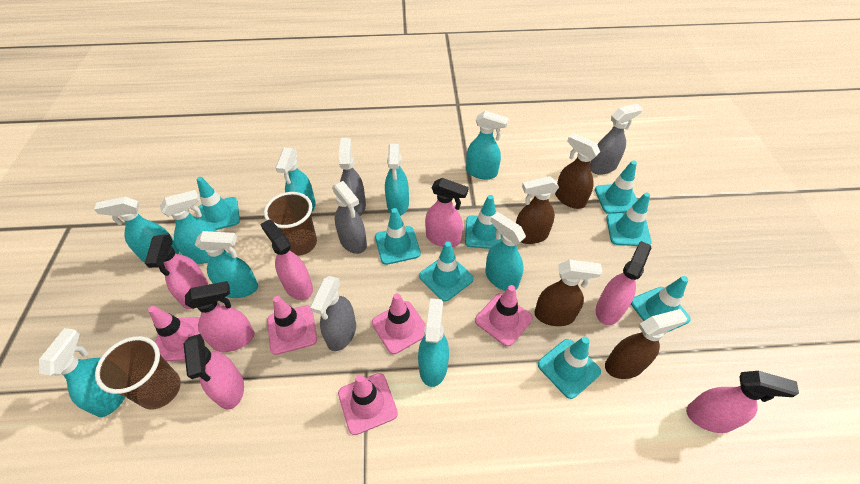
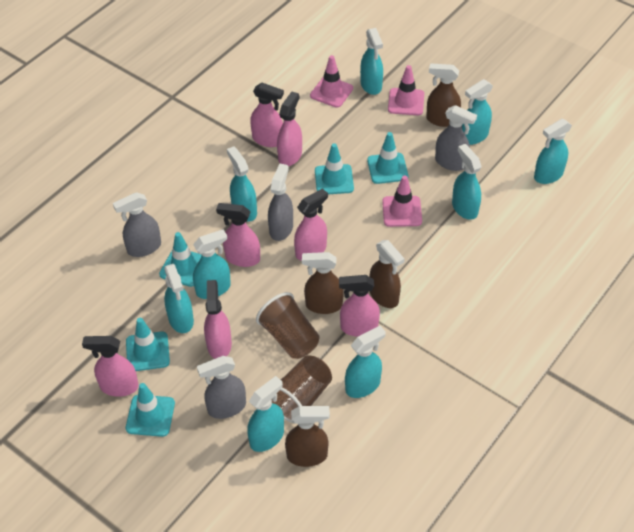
pink traffic cone: [148,306,204,361] [267,296,317,355] [338,373,398,435] [372,293,426,354] [475,285,533,346] = 5 -> [310,55,353,108] [382,175,422,227] [388,65,424,115] = 3
turquoise traffic cone: [197,177,240,230] [375,208,421,265] [419,241,474,301] [465,195,502,249] [538,337,601,399] [595,161,637,214] [606,192,652,246] [631,276,691,332] = 8 -> [126,318,170,371] [126,383,175,437] [159,232,201,287] [315,143,354,194] [367,132,408,184] = 5

